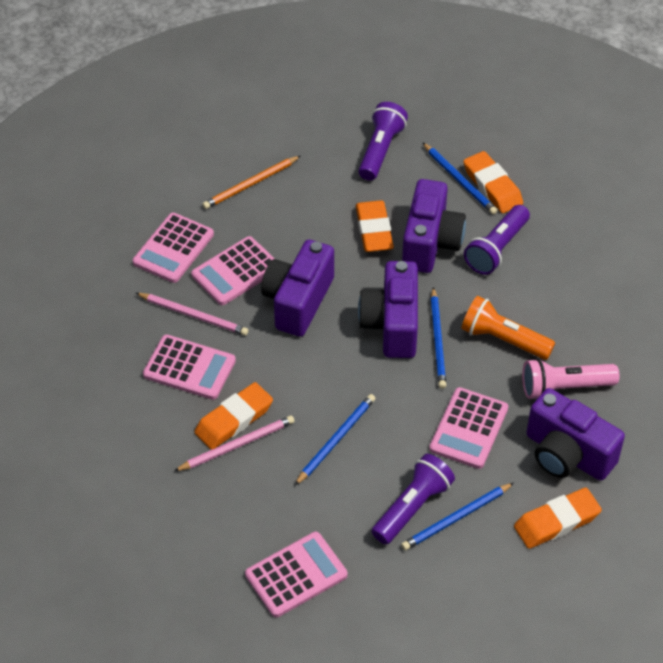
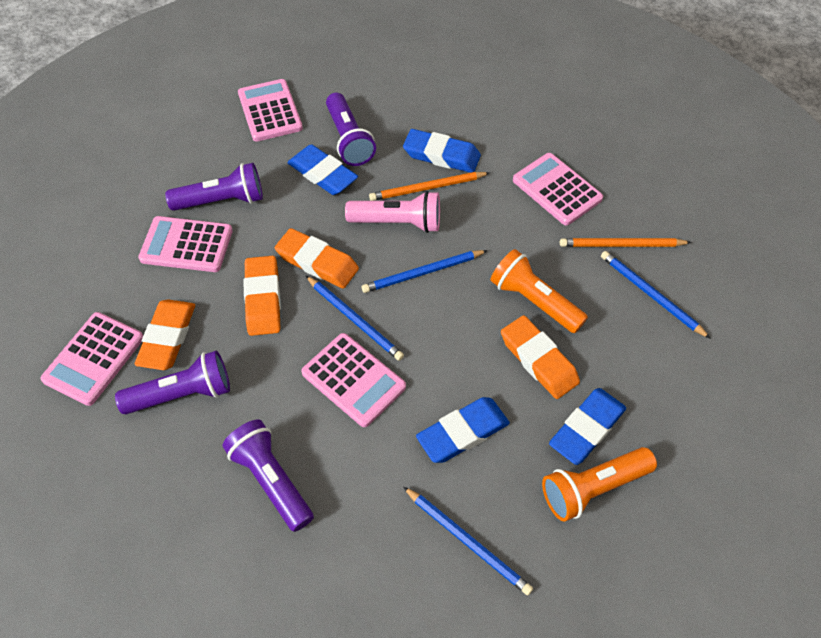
blue eraser: none = 0 -> [287,144,358,195] [403,129,481,173] [416,397,510,463] [549,388,626,465] = 4
orange flashlight: [461,296,555,360] = 1 -> [490,249,588,333] [542,447,657,522] = 2
orange pencil: [202,156,300,209] = 1 -> [369,172,489,201] [560,238,692,247] = 2
pink pencil: [136,293,249,336] [174,415,295,471] = 2 -> none = 0
purple camera: [261,239,334,337] [358,261,418,358] [402,179,466,273] [526,388,625,481] = 4 -> none = 0
purple flashlight: [358,102,408,181] [372,454,455,544] [464,205,530,275] = 3 -> [115,350,230,414] [165,163,263,211] [222,419,314,532] [326,93,376,166] = 4

